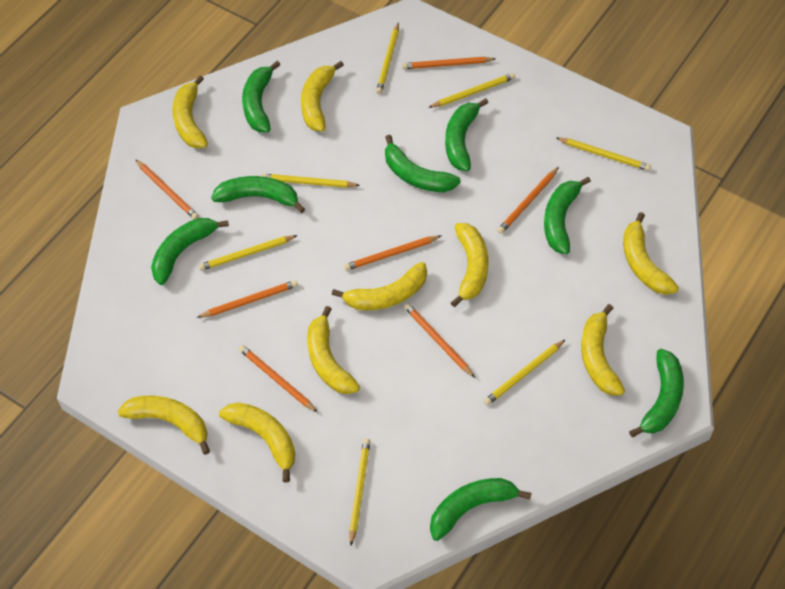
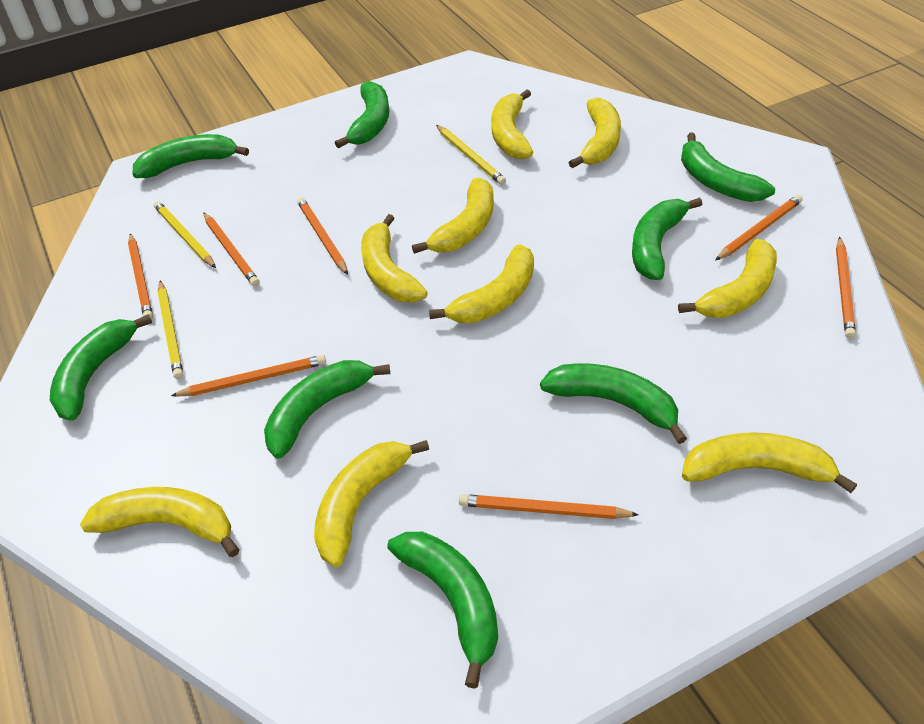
yellow pencil: [198,235,298,271] [261,174,360,188] [349,438,370,545] [376,23,399,94] [428,73,515,108] [484,339,566,406] [557,138,651,171] = 7 -> [154,201,216,268] [158,281,183,379] [436,125,506,185] = 3

